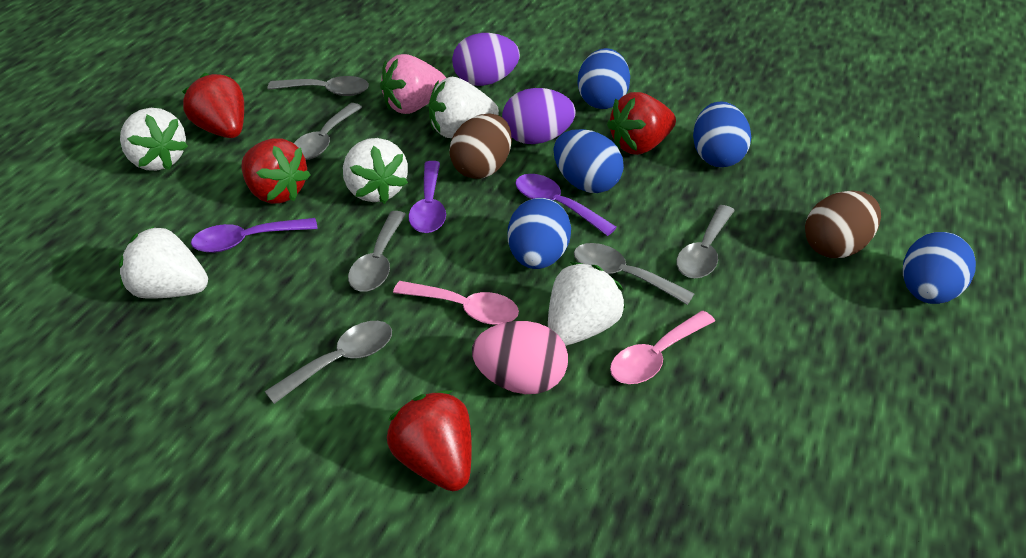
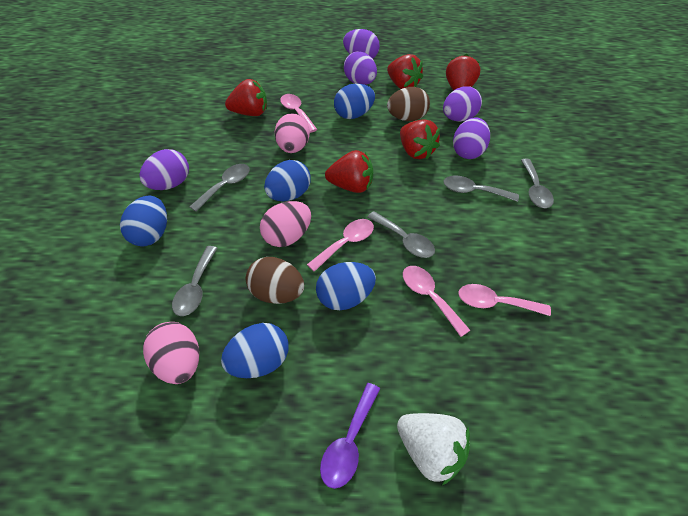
grey spoon: [264,321,392,404] [268,76,369,96] [294,103,362,160] [348,211,406,291] [574,243,694,305] [676,205,735,279] = 6 -> [172,246,217,316] [190,164,250,212] [367,211,435,258] [444,175,519,202] [521,159,554,208] = 5
pink egg: [472,321,568,394] = 1 -> [143,322,199,384] [260,201,311,247] [275,113,310,153] = 3
pink spoon: [393,281,519,325] [610,311,715,384] = 2 -> [280,94,317,133] [307,219,374,272] [403,266,470,337] [458,284,551,316] = 4
pink strawberry: [380,54,446,114] = 1 -> none = 0
purple egg: [452,33,520,86] [502,88,575,144] = 2 -> [139,149,189,190] [343,29,380,59] [344,51,377,85] [443,86,482,122] [453,117,490,159] = 5
purple spoon: [191,218,318,253] [408,161,446,233] [516,174,617,236] = 3 -> [320,383,380,489] = 1
red strawberry: [182,73,244,138] [241,138,311,204] [387,390,472,491] [607,92,676,155] = 4 -> [225,79,267,116] [325,150,373,193] [387,54,423,89] [400,119,440,159] [446,54,480,91] = 5
white strawberry: [119,226,208,299] [120,108,188,171] [343,138,408,204] [429,77,499,138] [548,262,625,346] = 5 -> [397,413,470,485] = 1

